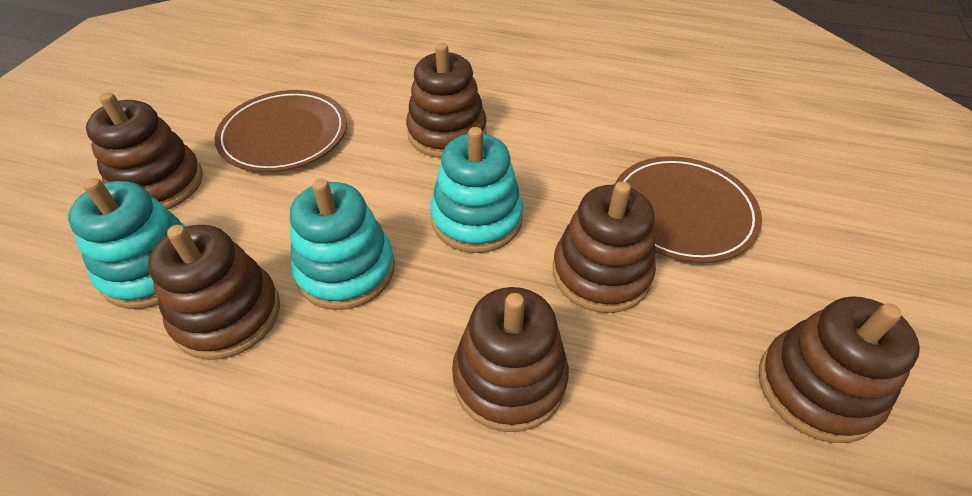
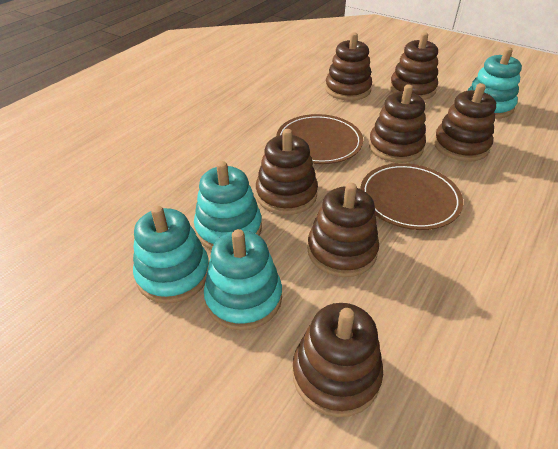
brown stacking toy: [86,92,203,210] [148,225,280,360] [406,43,487,158] [452,287,569,432] [553,181,656,313] [759,296,920,443] = 6 -> [256,129,318,215] [292,303,383,417] [307,183,379,277] [325,32,372,101] [369,84,426,163] [390,32,438,100] [434,83,496,162] = 7
turquoise stacking toy: [68,178,187,309] [290,179,395,310] [430,127,523,253] = 3 -> [133,206,209,303] [194,161,262,250] [204,229,282,330] [467,47,522,118] = 4

